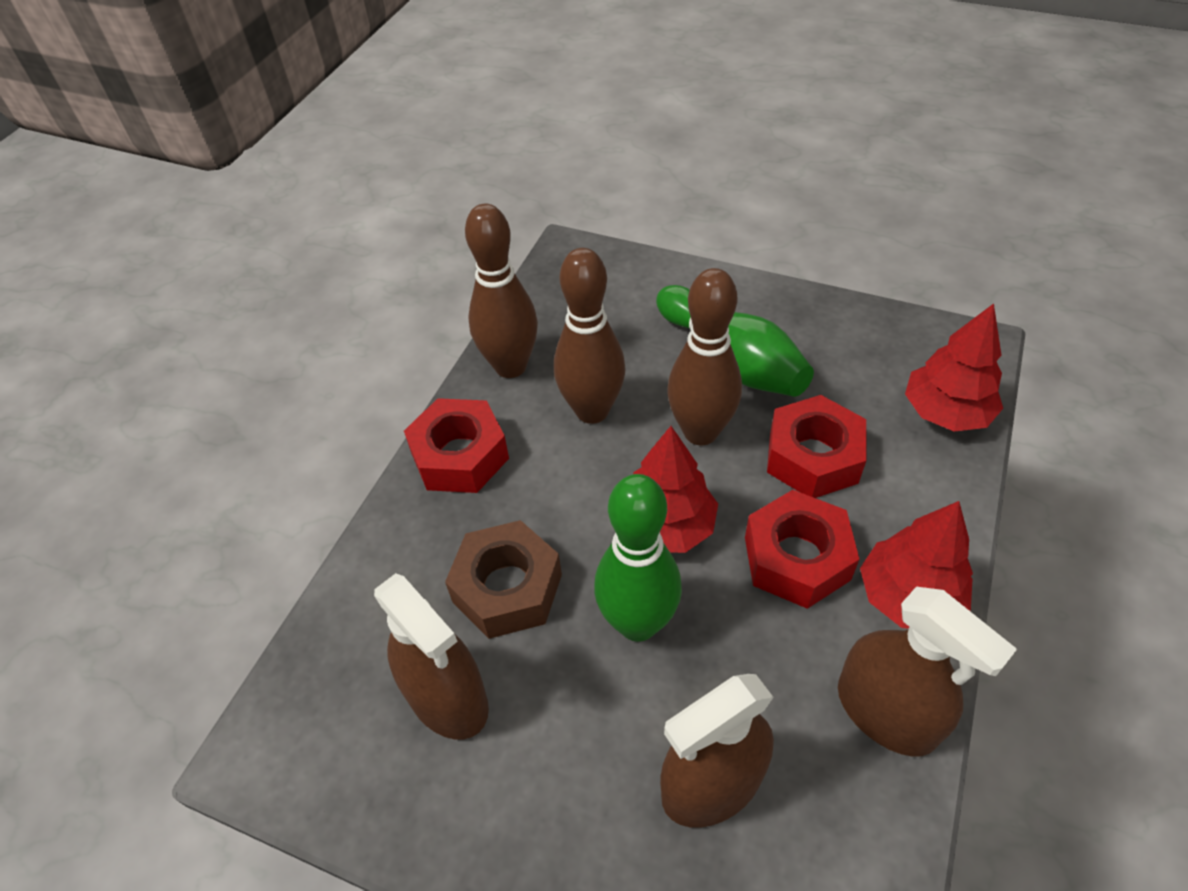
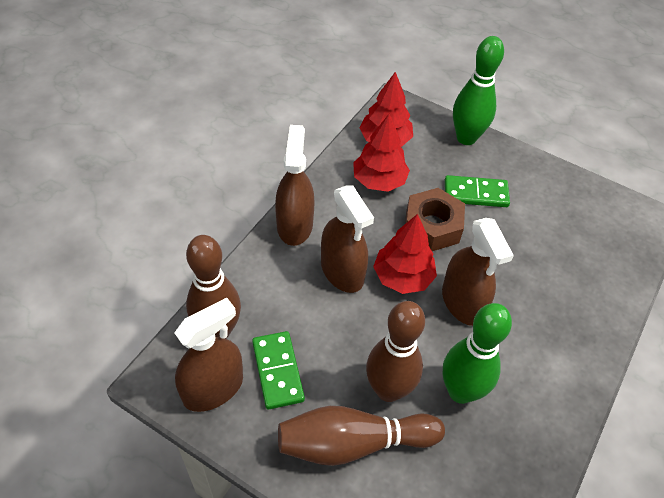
brown spray bottle: [374,573,489,739] [660,674,774,828] [838,587,1017,756] = 3 -> [174,298,243,412] [275,125,314,246] [321,185,374,293] [442,218,514,326] = 4
green domino: none = 0 -> [252,331,305,409] [445,175,510,207] = 2
red nut: [404,398,509,493] [745,490,859,609] [767,395,867,498] = 3 -> none = 0

